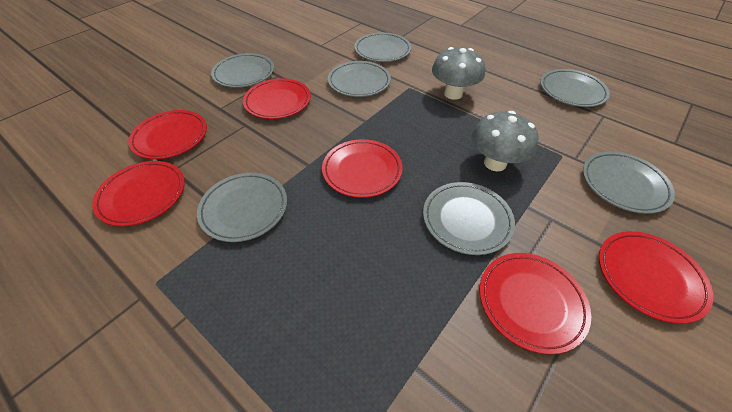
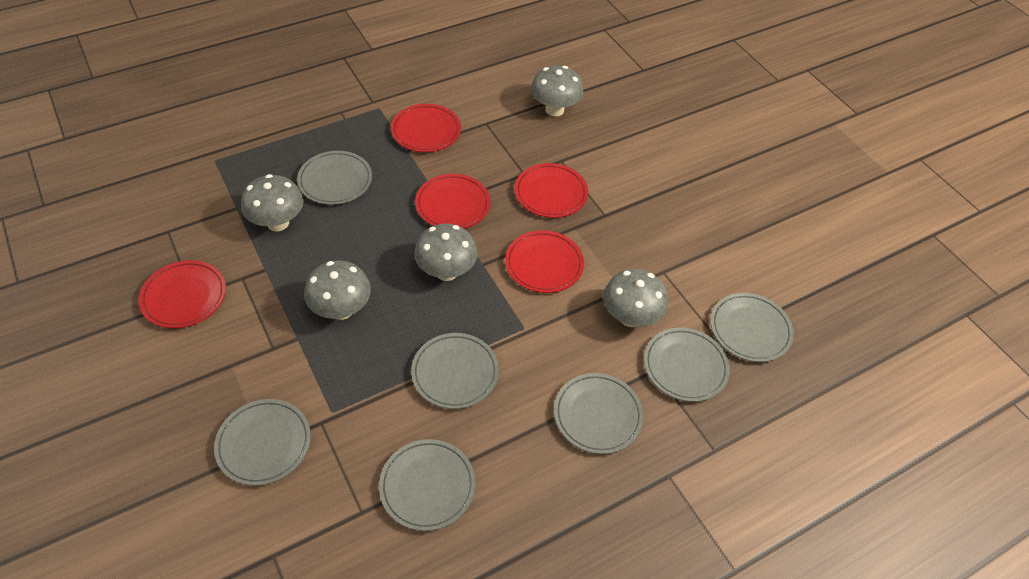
grey mushroom: [432,47,485,100] [471,111,539,172] = 2 -> [241,174,304,232] [304,260,371,320] [414,223,478,281] [531,65,583,117] [603,269,668,327] = 5
red plate: [92,161,185,226] [128,110,207,159] [243,78,311,119] [322,139,403,198] [479,253,591,354] [599,231,713,324] = 6 -> [139,260,226,328] [391,104,461,152] [415,174,490,229] [505,230,584,293] [515,163,588,218] = 5

